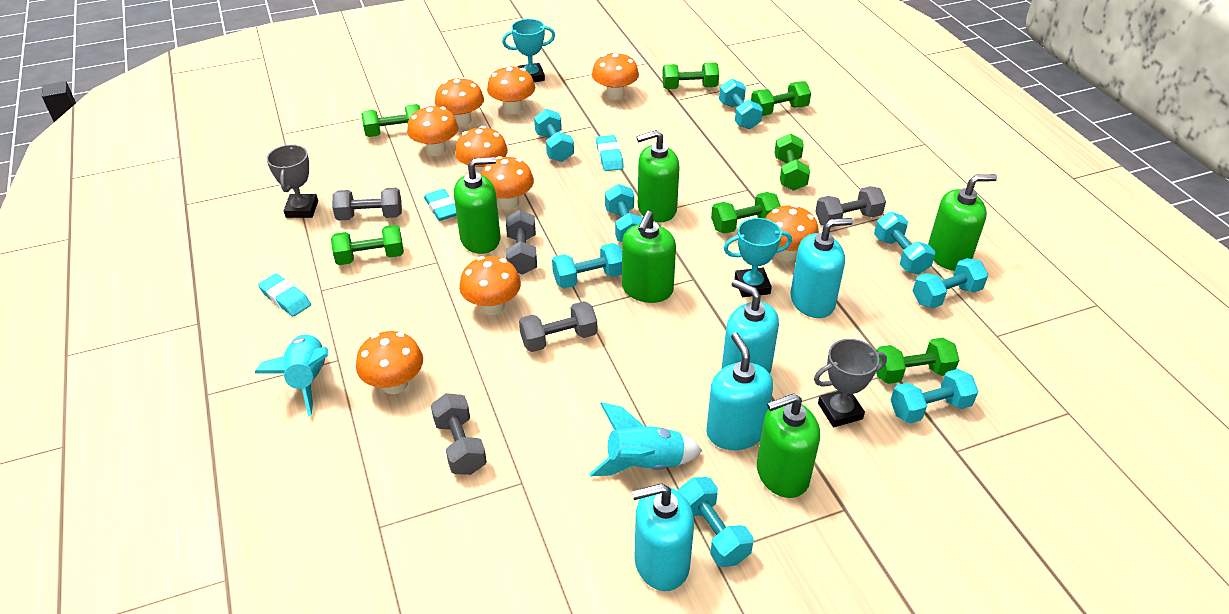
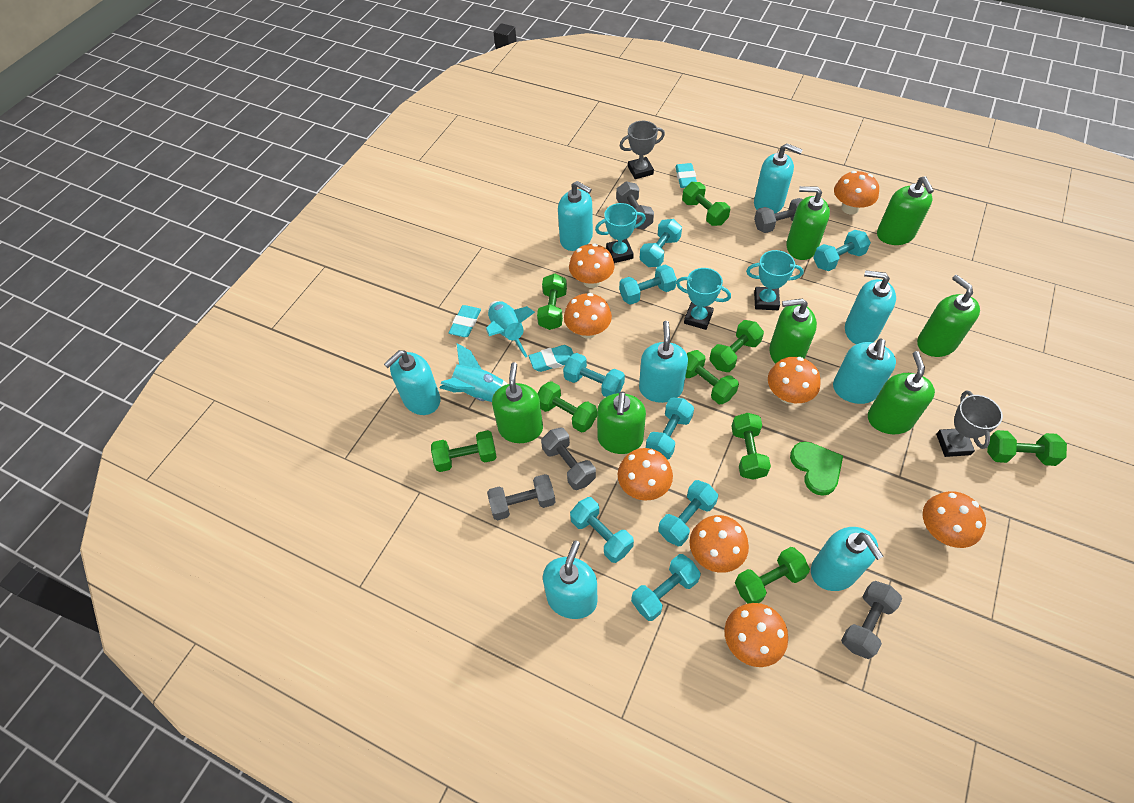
green dumbbell: [331,225,404,265] [361,104,420,137] [662,63,719,89] [711,192,781,234] [751,81,811,116] [775,133,810,191] [876,338,959,384] = 7 -> [431,430,497,472] [537,274,567,330] [537,381,597,433] [682,182,730,226] [685,350,739,404] [709,320,764,372] [731,413,771,480] [735,547,810,604] [987,430,1067,466] = 9
green heart: none = 0 -> [790,442,843,496] = 1
green soap dispenser: [454,157,500,254] [622,211,676,303] [636,130,680,222] [757,393,820,498] [928,174,997,271] = 5 -> [492,362,543,443] [597,391,646,454] [769,298,817,364] [786,186,830,260] [868,351,935,434] [877,176,934,245] [917,275,980,357] = 7
orange mushroom: [356,331,423,394] [407,106,458,156] [435,77,484,127] [455,126,508,174] [459,256,521,315] [481,156,534,210] [487,65,535,114] [592,52,639,100] [765,204,819,261] = 9 -> [564,293,612,339] [569,243,615,288] [617,448,673,501] [689,515,749,573] [725,603,788,667] [768,357,821,404] [834,171,879,215] [923,491,986,548] = 8
turquoise soap dispenser: [632,483,694,591] [706,333,773,450] [721,279,779,374] [790,218,853,318] = 4 -> [384,350,440,415] [543,540,597,619] [558,181,593,251] [639,321,688,403] [754,143,803,214] [811,527,884,591] [833,339,896,404] [845,270,896,344] = 8
turquoise trophy: [502,19,555,82] [723,218,792,297] = 2 -> [595,203,646,263] [676,268,731,330] [746,250,804,310] = 3

